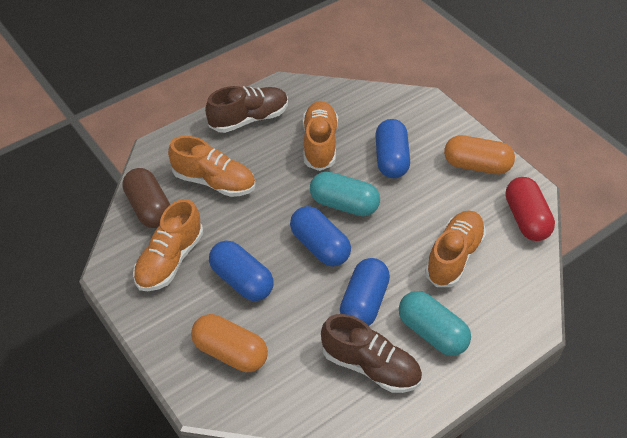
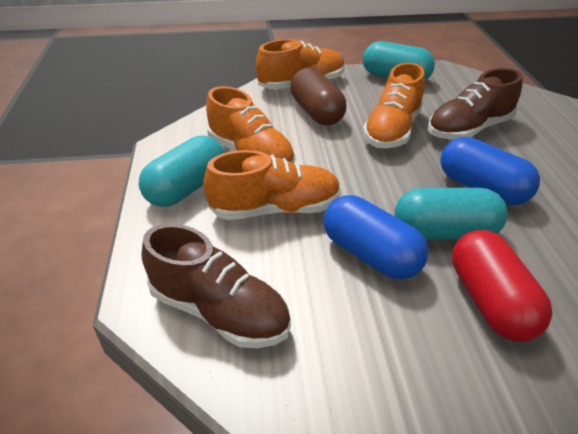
blue capsule: [209,241,274,301] [290,206,351,266] [340,258,390,326] [375,119,410,178] = 4 -> [323,195,429,279] [440,137,540,205] = 2
orange capsule: [191,314,268,372] [444,135,515,174] = 2 -> none = 0
turquoise capsule: [310,172,380,216] [399,291,471,356] = 2 -> [139,136,225,207] [363,41,435,80] [395,188,508,240] = 3

